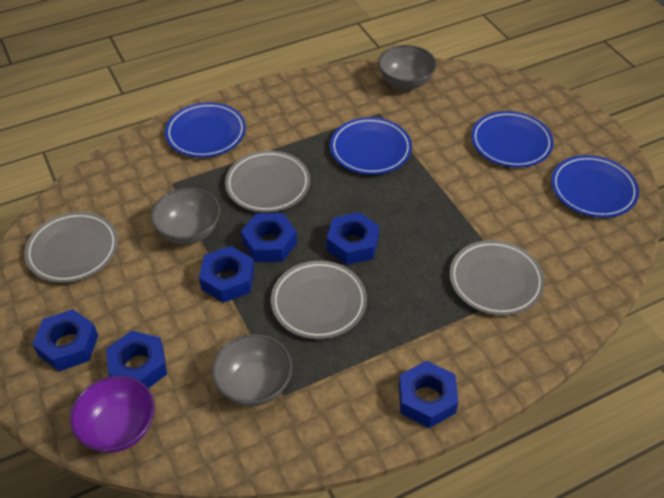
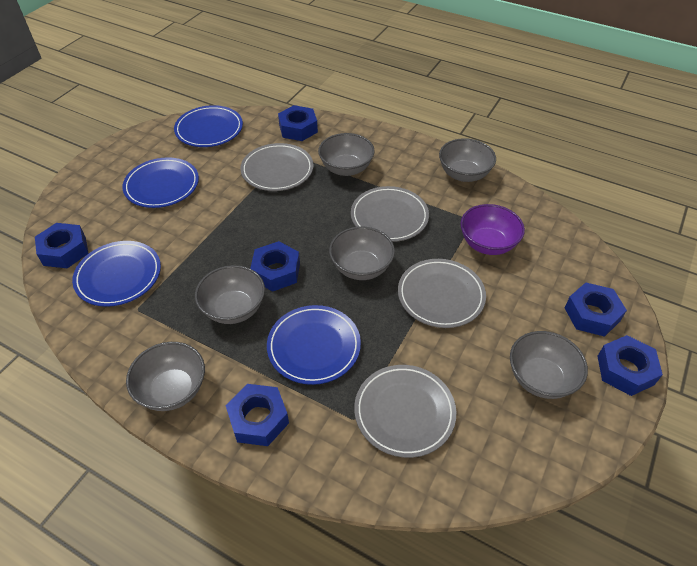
grey bowl: [151,188,220,244] [212,334,292,406] [378,45,437,90] = 3 -> [126,342,205,411] [195,265,265,324] [318,133,375,176] [329,227,395,280] [439,138,496,182] [510,331,588,399] = 6

